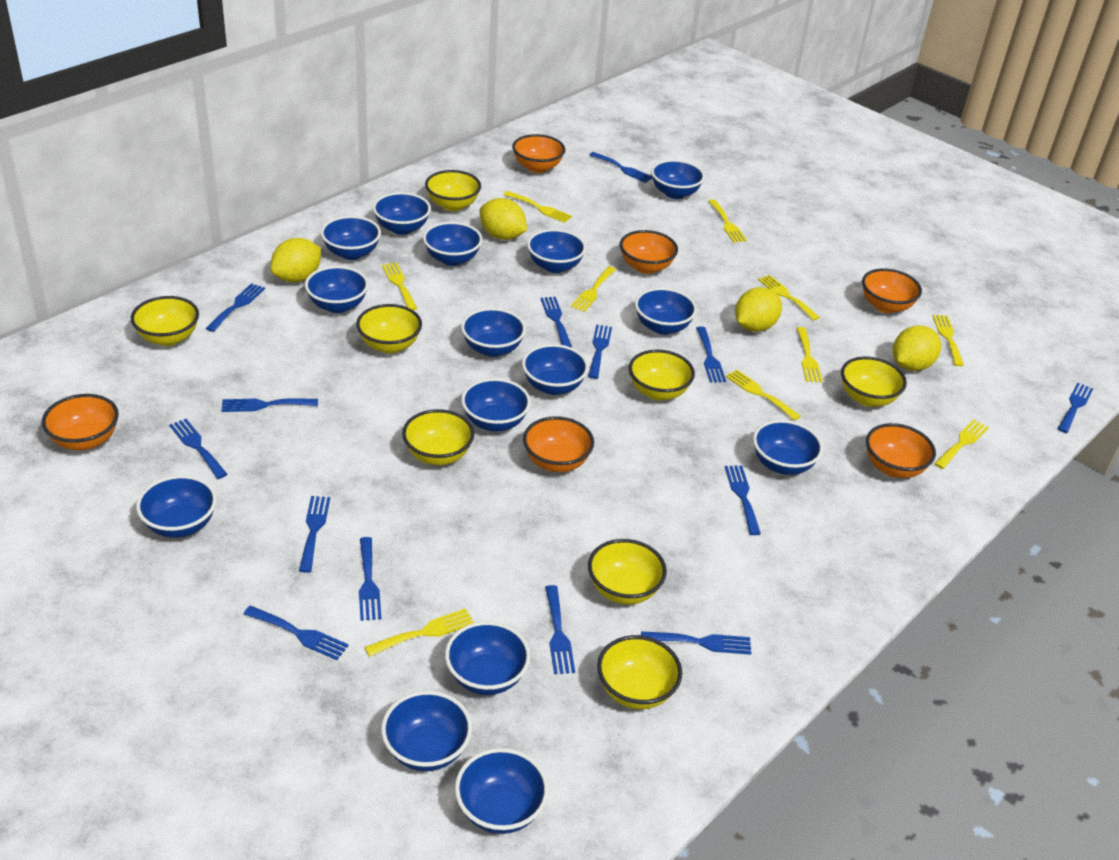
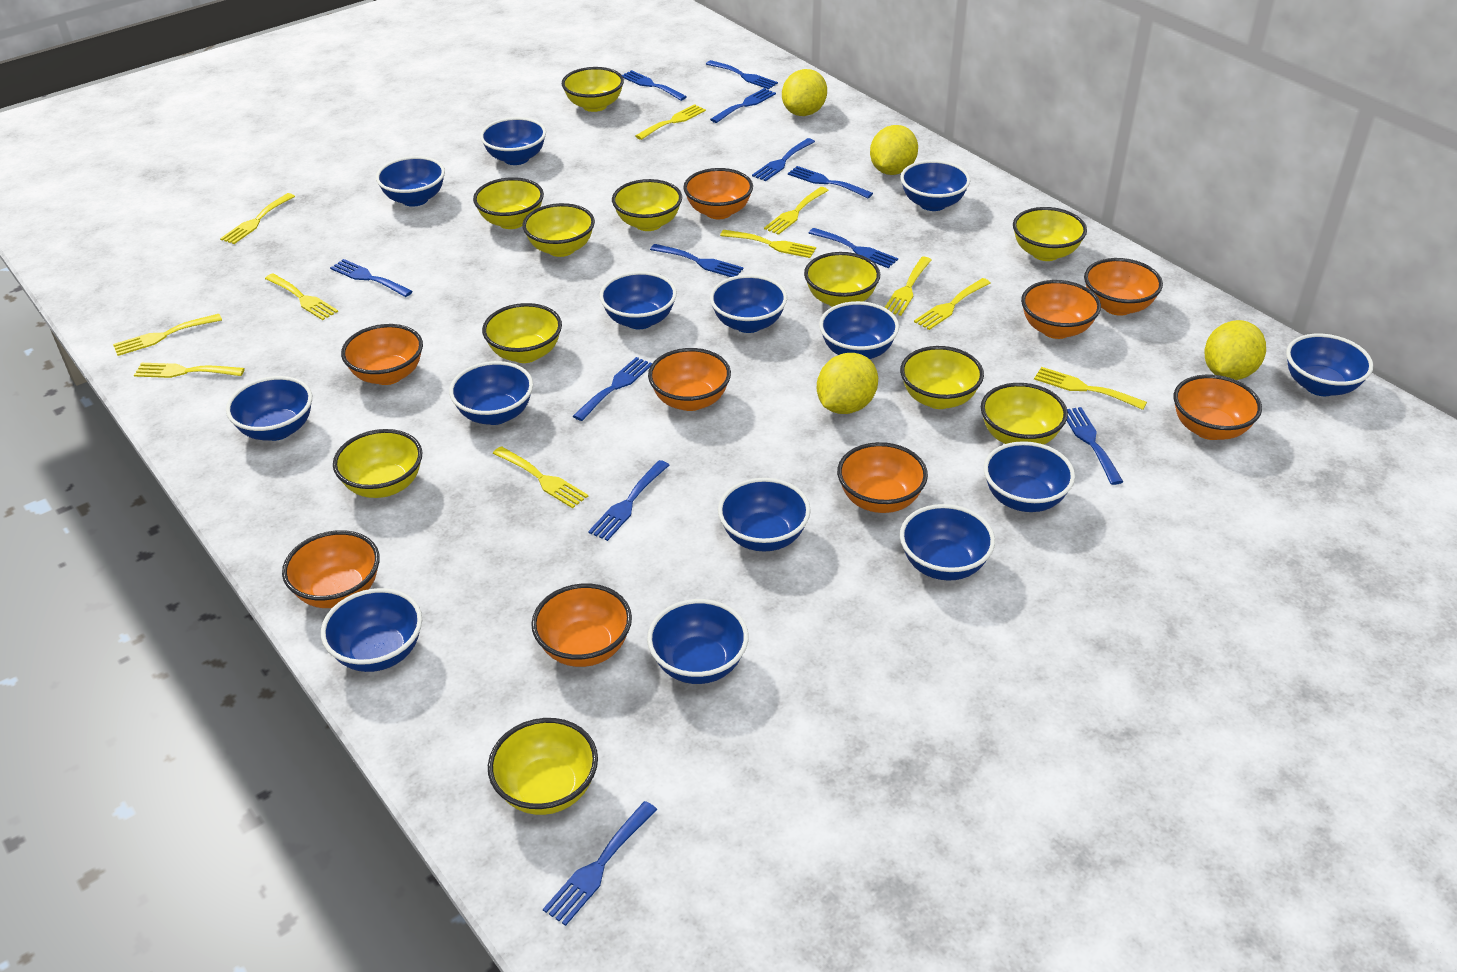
blue bowl: [136,475,217,538] [305,266,369,313] [321,216,381,260] [373,192,431,235] [381,691,472,771] [423,222,483,266] [445,621,531,695] [455,748,549,834] [461,308,526,357] [461,378,531,432] [522,344,589,395] [527,229,586,273] [635,288,697,335] [651,159,705,199] [753,420,823,475] = 15 -> [226,376,312,441] [321,588,422,672] [376,156,445,207] [449,361,533,425] [480,117,546,165] [599,271,677,329] [647,599,749,684] [710,275,787,333] [718,478,811,551] [819,301,899,359] [900,160,971,211] [900,504,995,581] [984,441,1075,512] [1286,334,1374,396] = 14
blue fork: [169,419,228,479] [206,283,265,332] [221,398,318,412] [244,606,349,660] [299,496,330,573] [359,537,381,621] [540,297,572,347] [545,585,575,674] [588,325,612,379] [589,152,653,183] [641,631,751,655] [696,326,726,383] [725,465,761,535] [1058,383,1093,433] = 14 -> [330,259,413,297] [543,801,657,926] [573,357,652,421] [588,460,669,541] [622,70,687,101] [650,244,743,277] [706,60,778,89] [710,88,776,123] [752,138,815,181] [788,166,873,198] [809,228,898,268] [1067,407,1123,485] = 12
orange bowl: [42,394,119,450] [512,134,565,173] [523,416,594,472] [620,230,678,274] [862,268,922,313] [866,423,936,478] = 6 -> [282,530,380,608] [341,324,423,385] [531,584,632,667] [648,348,731,411] [683,168,753,219] [837,442,928,513] [1021,280,1101,339] [1084,258,1163,316] [1173,374,1262,440] = 9
yellow bowl: [131,296,199,346] [356,304,422,353] [402,409,474,465] [425,170,481,211] [588,539,667,605] [597,635,682,709] [629,350,695,400] [841,357,907,407] = 8 -> [333,429,422,498] [473,177,544,229] [482,303,562,363] [488,718,598,815] [522,203,595,257] [562,67,624,112] [612,179,682,231] [804,252,880,307] [900,346,984,409] [981,383,1068,445] [1013,207,1087,261] = 11
yellow fork: [364,608,474,657] [382,262,418,310] [503,191,572,223] [571,266,616,312] [708,200,747,243] [726,370,801,421] [758,275,820,320] [796,327,823,383] [932,315,964,366] [934,420,989,469] = 10 -> [113,314,222,356] [134,363,245,378] [220,193,295,244] [265,273,338,320] [493,446,588,508] [635,104,706,140] [720,230,816,258] [764,187,829,235] [884,257,932,316] [914,278,990,330] [1034,367,1147,410] = 11

